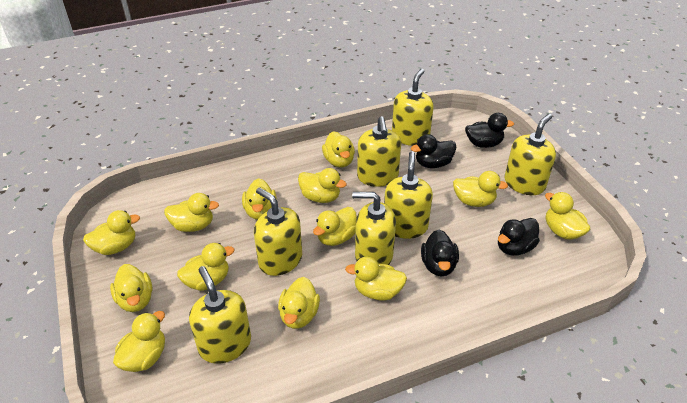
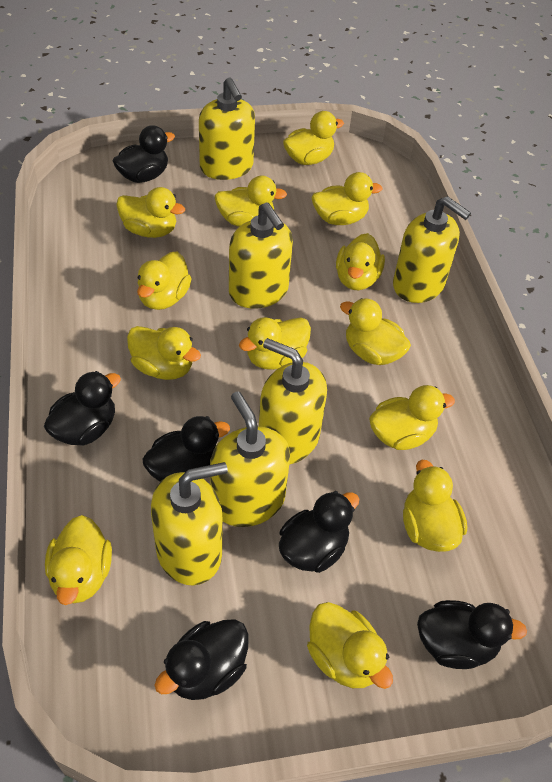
black duck: [411,134,456,168] [421,230,459,277] [465,113,514,148] [498,218,540,256] = 4 -> [44,371,121,445] [113,125,175,183] [142,416,230,482] [154,619,248,700] [279,491,359,573] [417,600,527,669] = 6
yellow soap dispenser: [189,266,251,364] [254,187,302,276] [352,192,396,265] [357,116,401,187] [384,151,433,239] [392,69,434,146] [505,114,556,195] = 7 -> [151,462,228,585] [199,78,255,180] [210,391,290,527] [229,202,293,309] [259,338,327,465] [393,196,471,303] = 6

